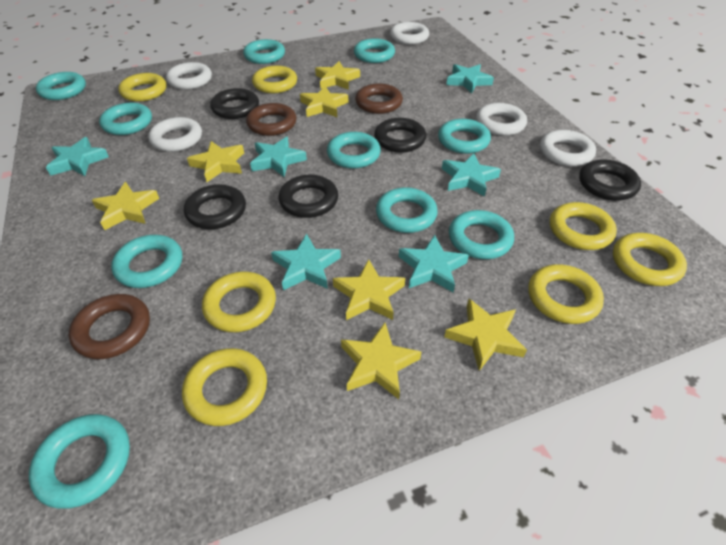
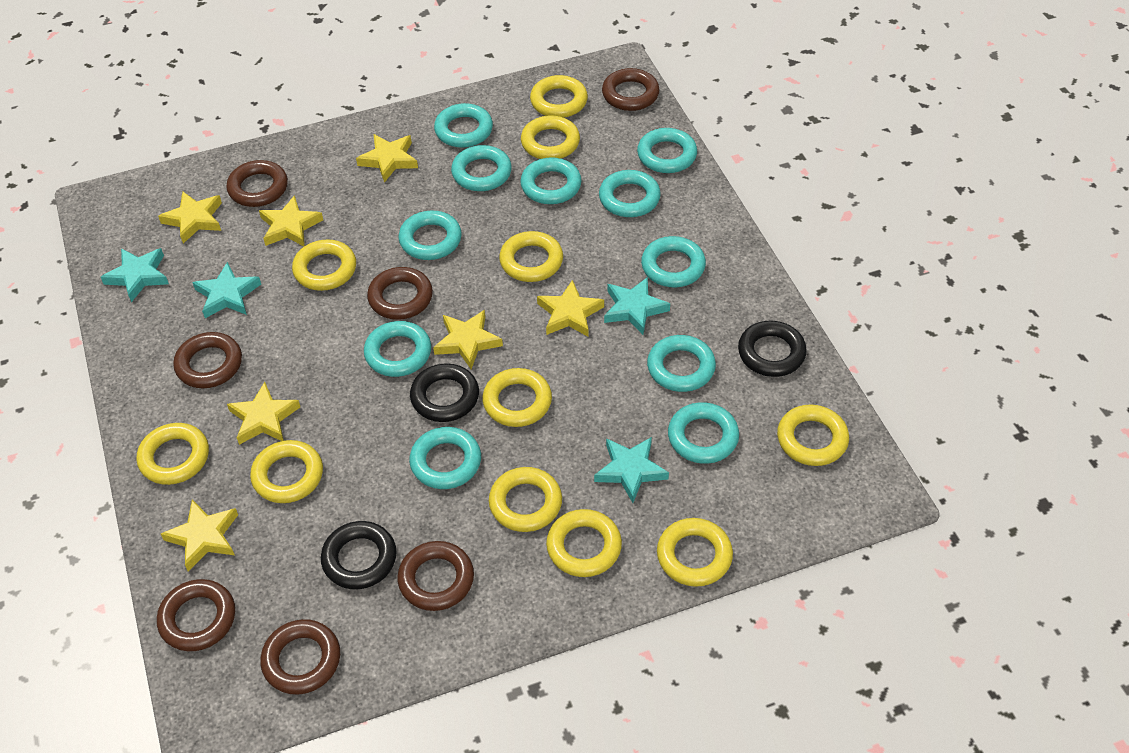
black ring: [184,184,246,229] [210,88,259,119] [279,175,338,218] [374,118,426,153] [579,159,641,201] = 5 -> [321,521,397,589] [410,363,479,422] [738,321,807,377] = 3
brown ring: [69,294,150,359] [246,103,297,136] [355,84,403,114] = 3 -> [157,579,235,651] [173,332,242,388] [226,160,288,207] [260,619,340,695] [367,267,433,320] [397,541,474,611] [602,68,660,111] = 7
turquoise ring: [29,414,130,509] [36,72,86,100] [99,103,152,135] [111,235,182,288] [243,39,285,64] [327,132,381,168] [354,38,395,63] [376,187,438,233] [438,119,491,154] [449,210,514,259] = 10 -> [364,321,431,377] [399,210,462,260] [409,427,481,489] [434,103,493,148] [451,145,512,191] [520,157,582,204] [599,170,661,217] [637,128,697,173] [641,236,706,287] [647,335,716,392] [668,402,739,464] = 11
turquoise star: [46,137,109,176] [250,136,307,177] [271,234,341,290] [399,235,469,292] [442,153,501,197] [446,64,494,93] = 6 -> [101,248,169,302] [192,262,261,318] [594,437,669,503] [604,277,670,335] = 4
white ring: [148,117,202,152] [166,62,212,90] [390,22,429,45] [476,103,527,136] [540,130,596,166] = 5 -> none = 0
yellow ring: [118,73,166,102] [182,348,267,426] [202,272,276,332] [252,66,297,93] [528,264,604,324] [550,202,617,250] [613,233,687,286] = 7 -> [137,423,209,485] [250,440,323,503] [292,239,356,291] [482,368,552,427] [489,467,562,532] [499,231,563,282] [521,115,580,159] [530,75,588,118] [546,509,622,577] [657,518,733,587] [777,404,849,466] = 11

